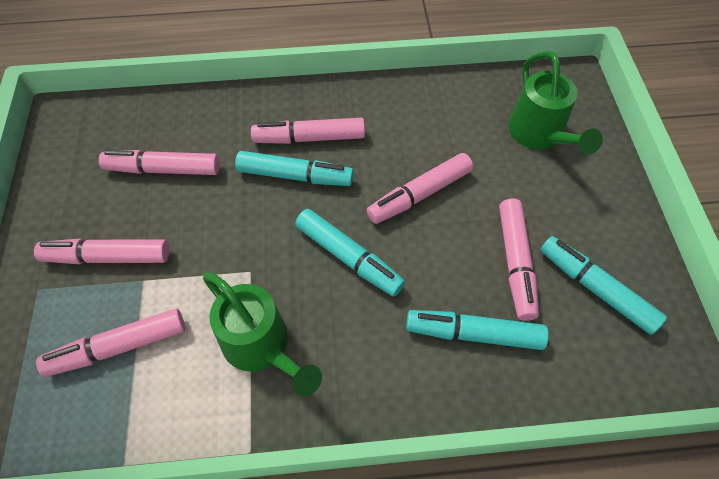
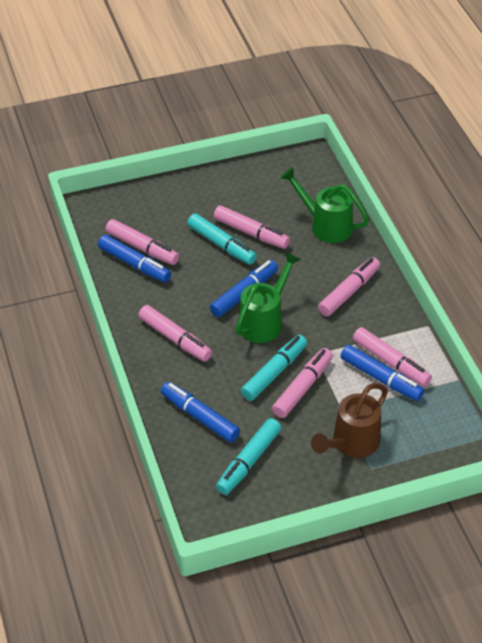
blue marker: none = 0 -> [98,235,171,283] [161,382,240,442] [210,260,278,317] [341,345,424,401] = 4
brown watering can: none = 0 -> [311,383,388,458] = 1
turquoise marker: [235,151,354,186] [295,209,405,296] [406,310,549,350] [540,236,667,335] = 4 -> [187,214,257,265] [216,418,281,495] [241,335,307,401] = 3

